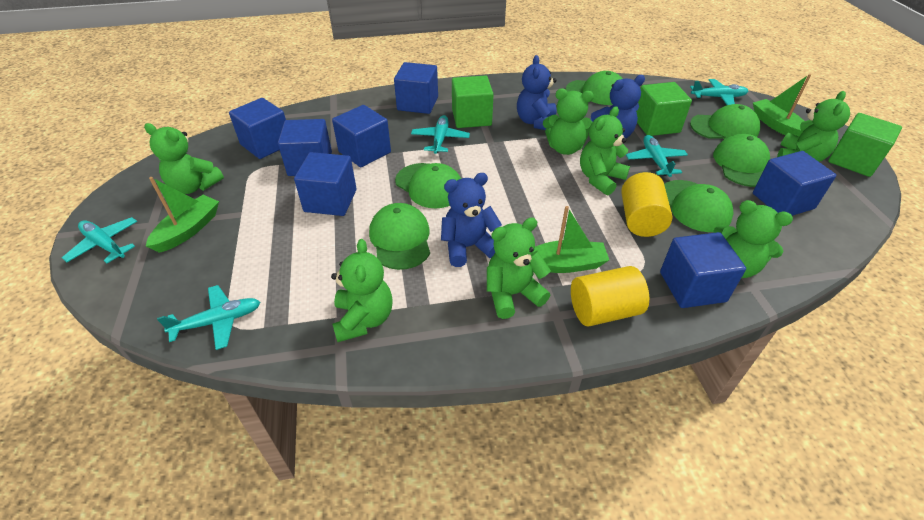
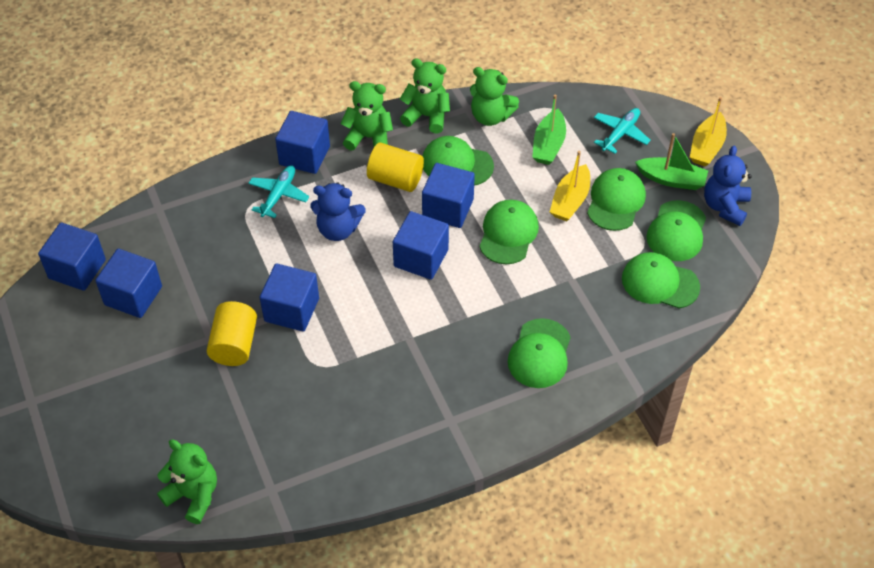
blue cube: [229,98,286,159] [278,119,332,176] [294,152,357,216] [332,105,391,167] [394,62,438,114] [660,232,746,308] [753,151,836,216] = 7 -> [38,222,106,291] [95,249,162,318] [260,263,319,332] [275,111,330,174] [393,211,449,280] [422,163,475,228] = 6
blue teddy bear: [441,173,502,267] [517,55,557,130] [590,75,645,138] = 3 -> [310,182,366,241] [704,146,752,226] = 2
green boat: [146,177,219,253] [533,206,609,273] [753,74,811,137] = 3 -> [532,94,566,165] [635,133,708,190] = 2
green cube: [452,76,494,128] [636,82,692,136] [828,113,902,177] = 3 -> none = 0
green teddy bear: [144,123,224,194] [331,239,393,342] [487,217,551,319] [543,88,594,155] [580,106,630,195] [713,200,793,278] [777,91,850,162] = 7 -> [157,440,217,524] [340,81,393,151] [400,58,450,133] [470,67,519,126] = 4
turquoise plane: [62,217,137,263] [157,285,260,350] [411,115,470,154] [626,135,688,177] [690,79,748,105] = 5 -> [248,165,309,218] [594,108,651,154] = 2
yellow boat: none = 0 -> [550,151,590,221] [690,97,727,167] = 2

